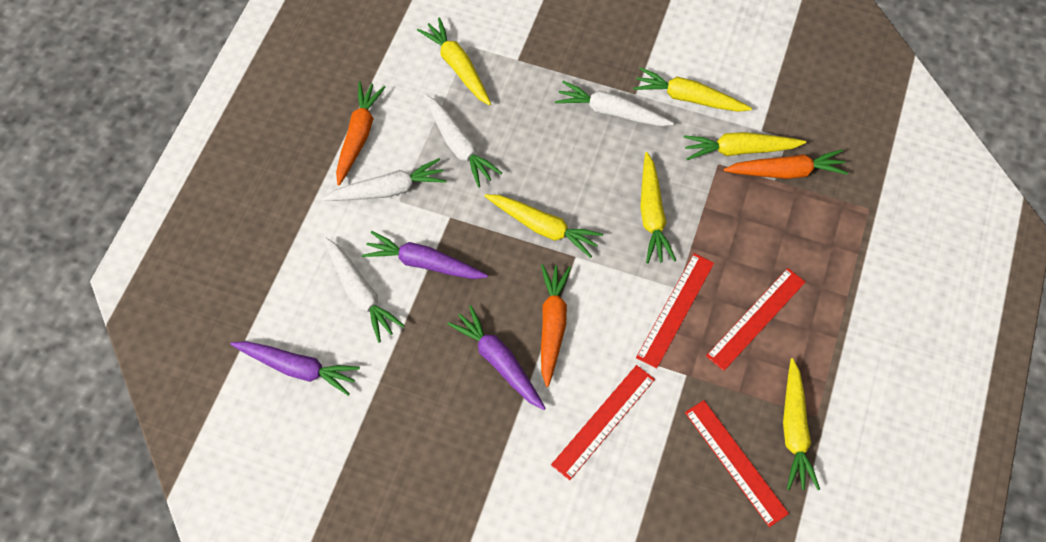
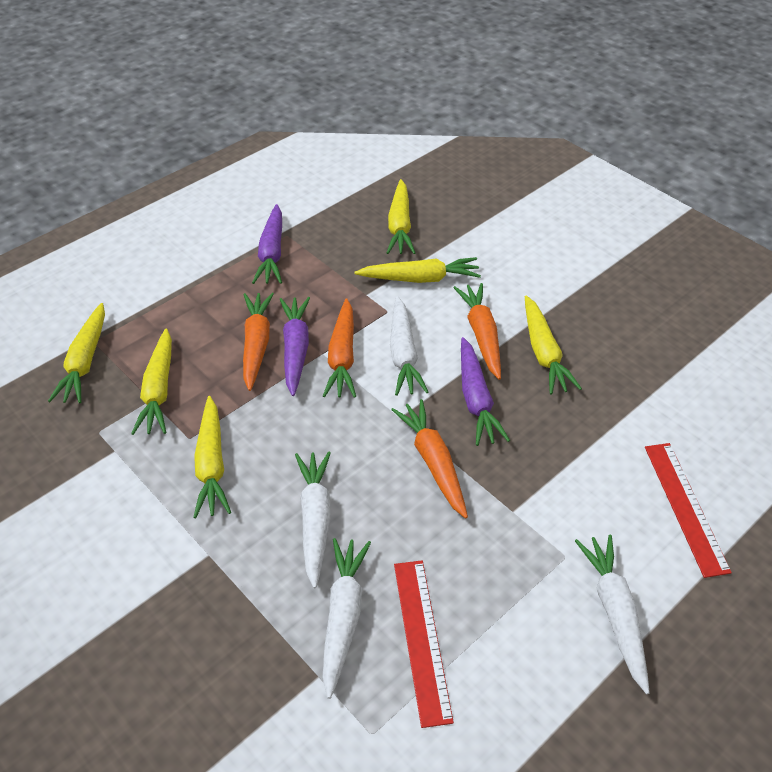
orange carrot: [336,81,385,185] [541,264,571,387] [723,150,848,179] = 3 -> [243,292,274,391] [323,298,356,398] [391,399,468,519] [453,283,501,380] = 4
red ruler: [551,365,655,480] [636,253,714,369] [685,400,789,527] [706,268,805,371] = 4 -> [394,560,454,728] [645,443,732,578] = 2

